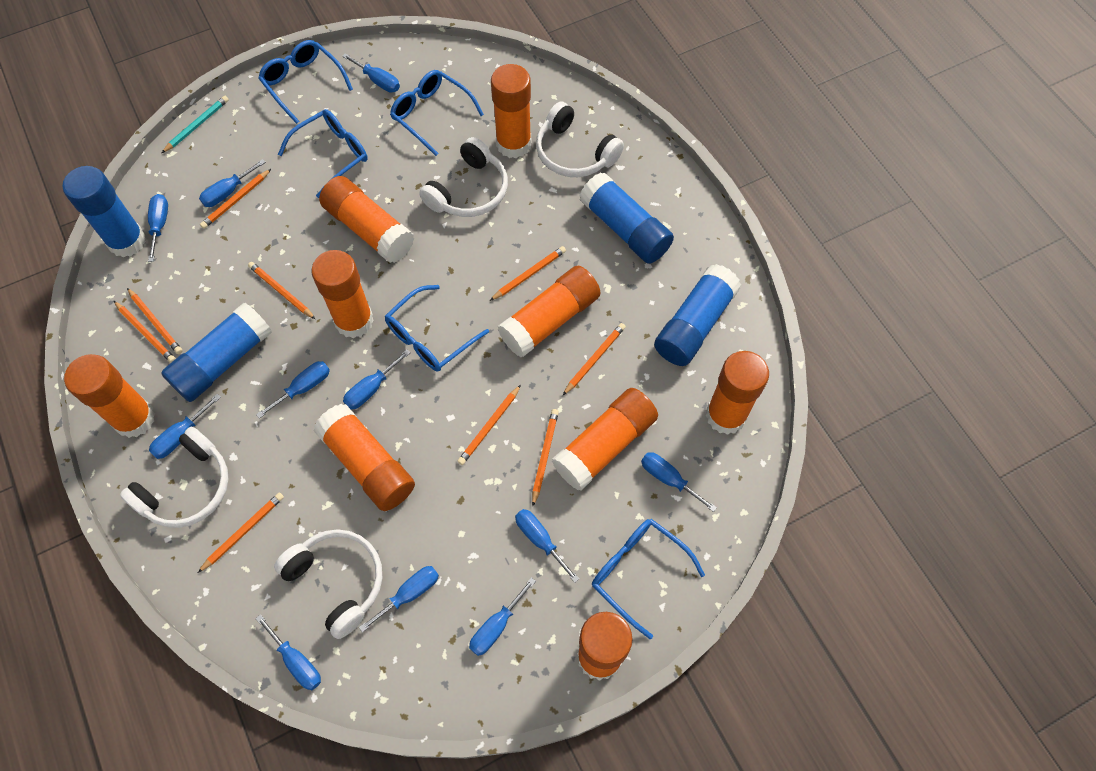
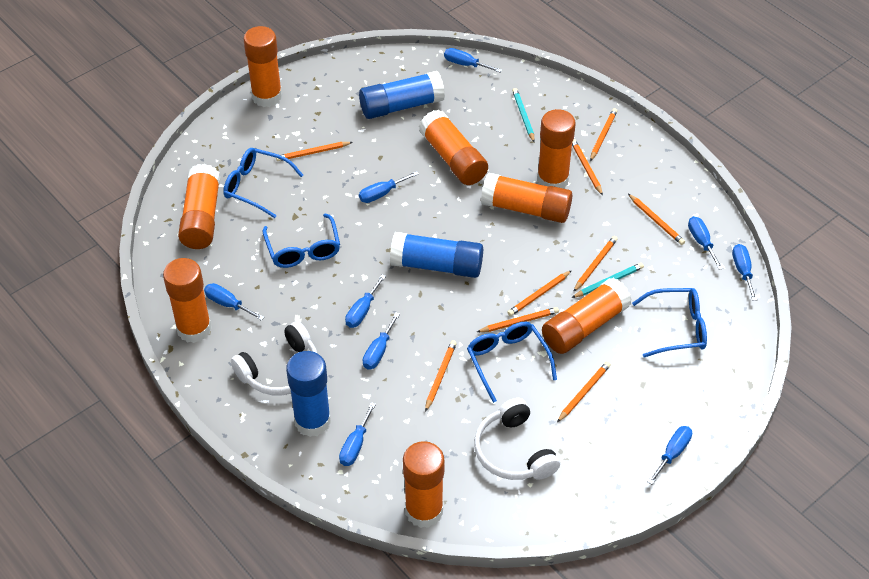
blue glasses: [258,40,353,124] [278,109,368,198] [385,285,489,372] [390,70,484,156] [592,519,705,639] = 5 -> [223,148,303,218] [262,213,340,268] [467,322,557,403] [632,288,707,357] = 4
blue glue stick: [63,166,146,257] [161,303,272,402] [579,172,674,264] [654,264,741,366] = 4 -> [286,351,331,437] [359,71,445,119] [390,232,483,278] = 3
blue screwdriver: [148,194,168,262] [149,394,221,459] [199,159,266,207] [256,361,330,419] [256,614,321,690] [342,53,400,92] [343,349,411,409] [359,566,439,632] [469,577,536,656] [515,509,579,583] [641,452,717,512] = 11 -> [204,283,264,321] [339,402,376,466] [345,274,386,328] [359,171,419,203] [363,313,400,369] [444,48,502,72] [648,426,692,484] [688,216,723,270] [732,244,757,301] = 9
orange glue stick: [64,354,155,438] [311,250,374,338] [313,403,415,511] [319,176,414,263] [491,64,531,158] [498,266,601,357] [552,388,658,490] [577,612,633,681] [706,351,769,435] = 9 -> [163,258,212,343] [178,164,221,249] [243,26,282,107] [403,441,444,528] [419,110,488,185] [481,173,572,223] [537,109,576,189] [542,278,632,354] = 8
turquoise pencil: [162,96,229,153] = 1 -> [512,88,535,142] [572,263,644,298] = 2
white headphones: [120,426,229,528] [274,529,382,639] [419,137,508,217] [536,102,624,177] = 4 -> [231,321,317,395] [474,398,560,480] = 2

